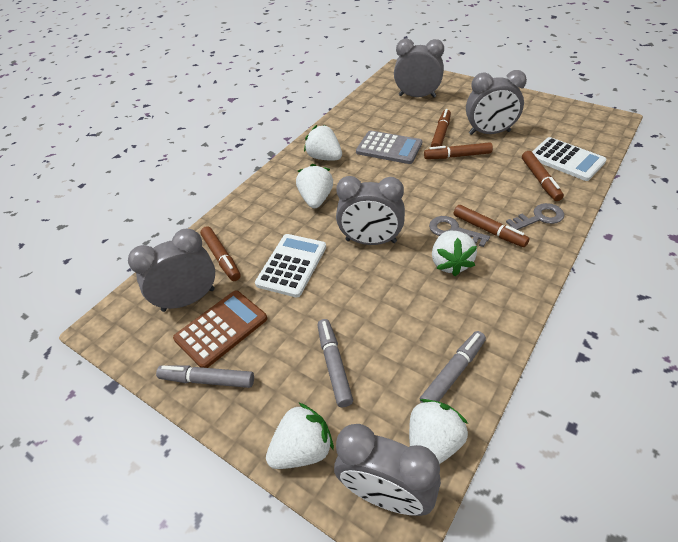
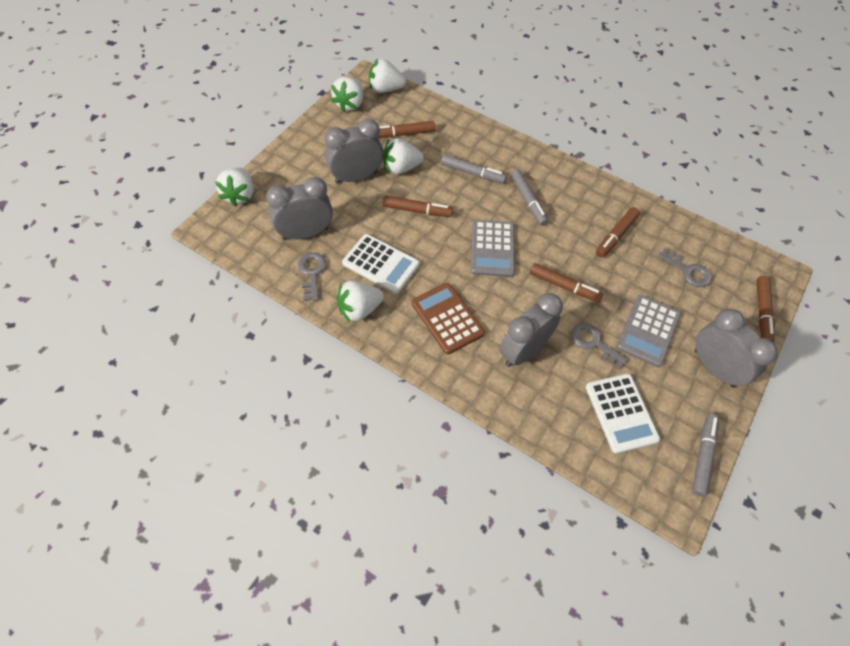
grey calculator: [356,130,422,164] = 1 -> [471,220,515,277] [616,295,681,367] = 2
grey clock: [128,229,215,312] [334,424,441,516] [336,176,405,245] [394,38,444,98] [466,70,527,135] = 5 -> [266,177,333,240] [324,119,383,183] [499,293,563,367] [695,309,778,388] = 4
grey key: [429,216,490,247] [506,203,564,230] = 2 -> [298,252,326,301] [571,323,628,370] [658,247,711,287] = 3

